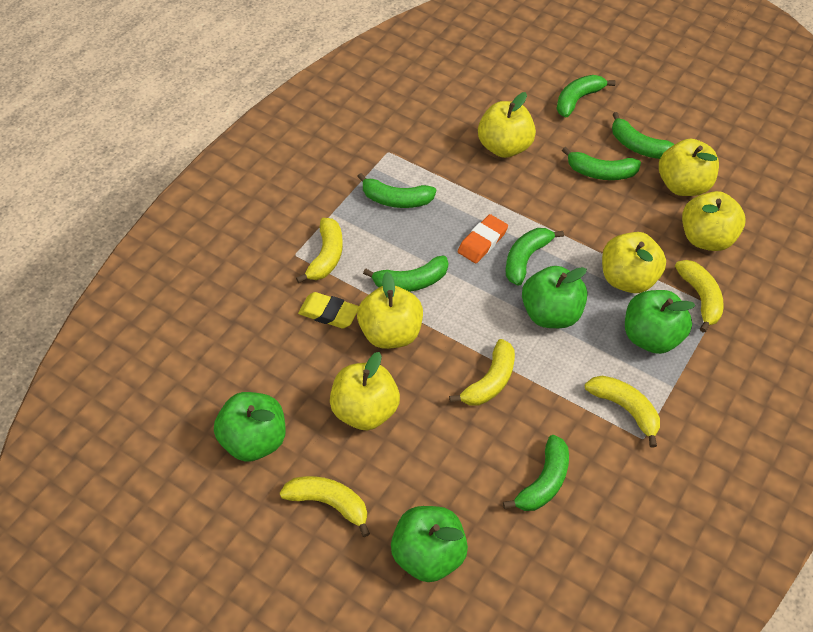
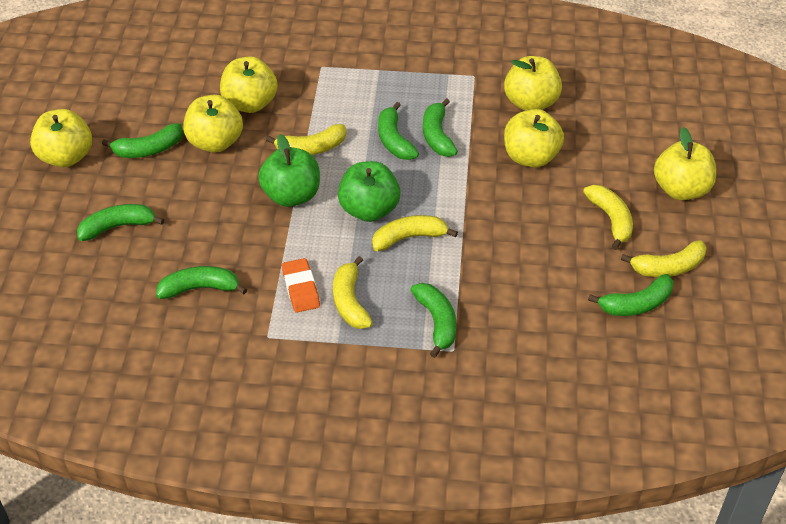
green apple: [214,392,286,462] [391,506,468,582] [522,266,587,328] [625,290,695,354] = 4 -> [258,134,320,207] [338,161,400,222] = 2
yellow eraser: [298,292,359,329] = 1 -> none = 0

